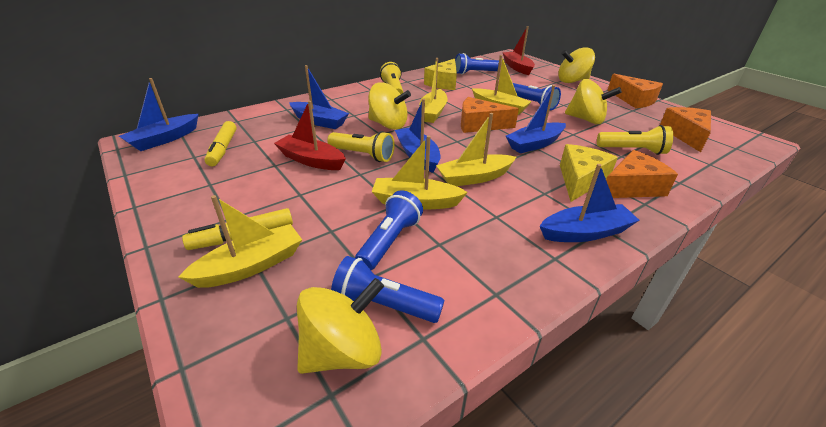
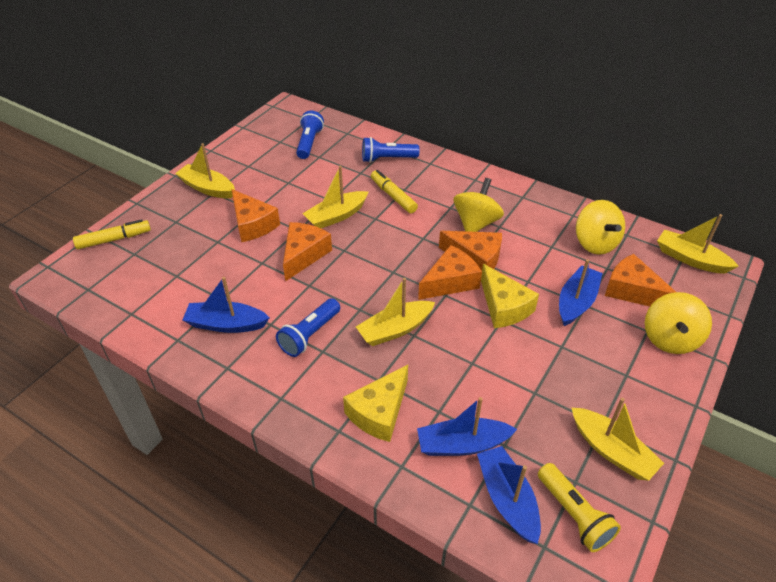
blue boat: [119,78,199,151] [289,65,349,129] [395,99,441,173] [506,85,566,153] [540,164,640,242] = 5 -> [183,277,270,333] [417,397,517,456] [477,446,541,544] [559,259,603,326] = 4
blue flashlight: [331,256,444,323] [355,190,423,270] [455,53,499,75] [513,83,561,110] = 4 -> [276,298,340,357] [296,110,324,159] [362,137,420,163] = 3
orange cheese: [461,97,519,133] [606,150,678,198] [607,74,663,108] [660,107,711,152] = 4 -> [231,189,280,242] [283,222,332,281] [418,245,482,300] [439,231,502,271] [605,254,676,306] = 5
red boat: [274,101,346,170] [502,26,535,75] = 2 -> none = 0
yellow flashlight: [327,131,395,162] [380,62,403,94] [597,125,673,155] = 3 -> [538,463,621,552] = 1
yellow spinning top: [297,278,384,374] [368,83,411,130] [558,47,595,83] [565,79,622,124] = 4 -> [454,178,504,232] [576,200,625,255] [645,292,712,354] = 3

